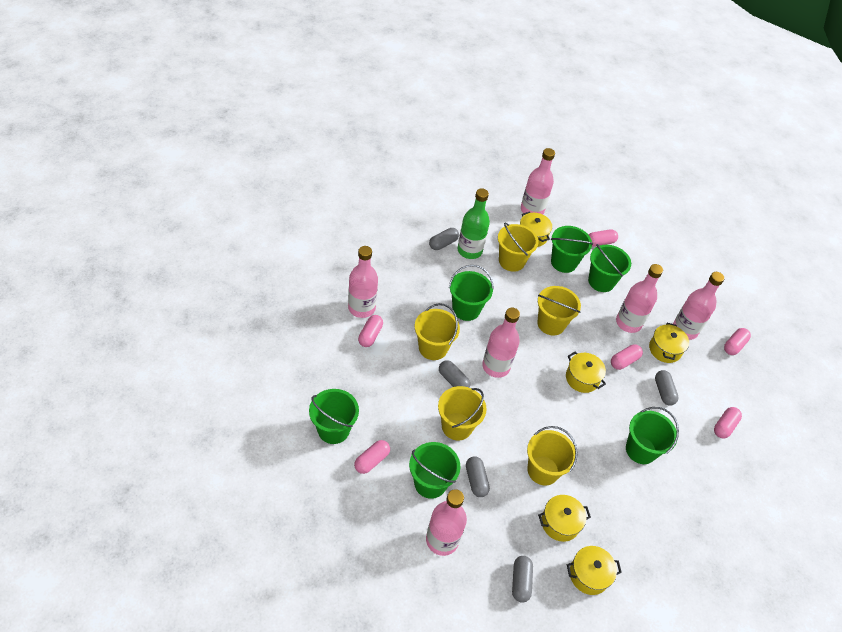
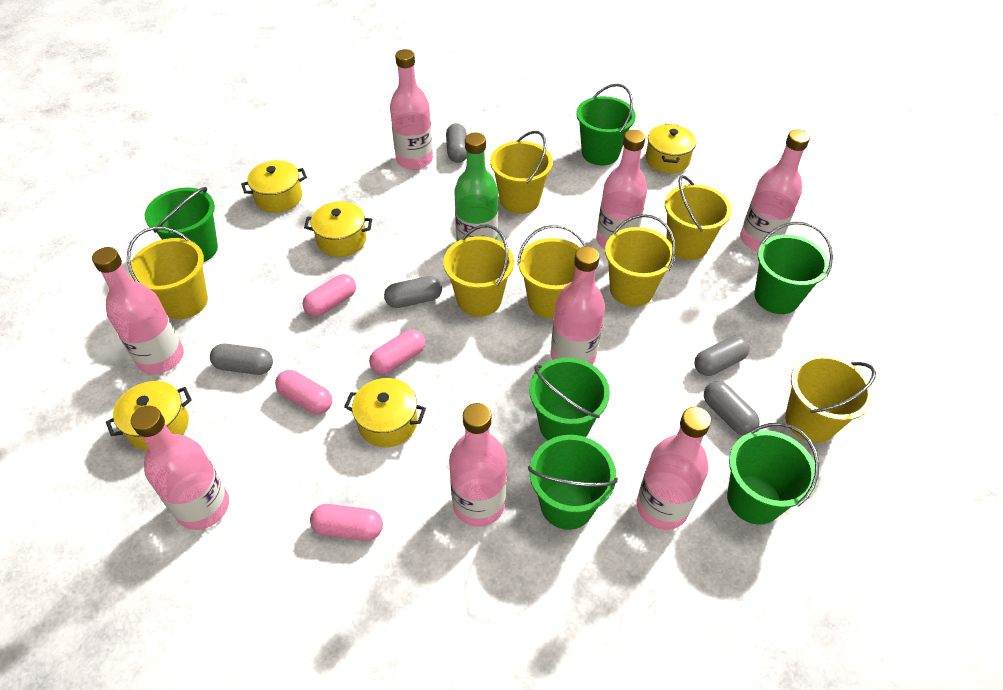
pink bottle: [348,246,378,318] [426,489,467,556] [482,308,520,378] [521,148,555,214] [616,264,663,333] [673,272,725,340] = 6 -> [92,247,184,374] [131,406,229,530] [390,49,433,170] [449,403,507,527] [551,246,605,365] [596,130,647,249] [637,407,711,530] [740,129,810,252] = 8
pink capsule: [354,440,390,474] [358,315,383,347] [588,230,618,247] [611,344,643,370] [714,407,742,438] [724,328,751,355] = 6 -> [275,370,332,414] [303,274,356,316] [310,504,383,541] [369,329,425,374] = 4
yellow bucket: [415,303,460,360] [438,386,487,441] [498,222,539,272] [527,426,578,485] [537,286,581,335] = 5 -> [127,227,208,319] [443,224,514,317] [490,131,553,214] [517,225,586,319] [605,214,676,307] [665,175,732,260] [785,354,876,443] = 7

